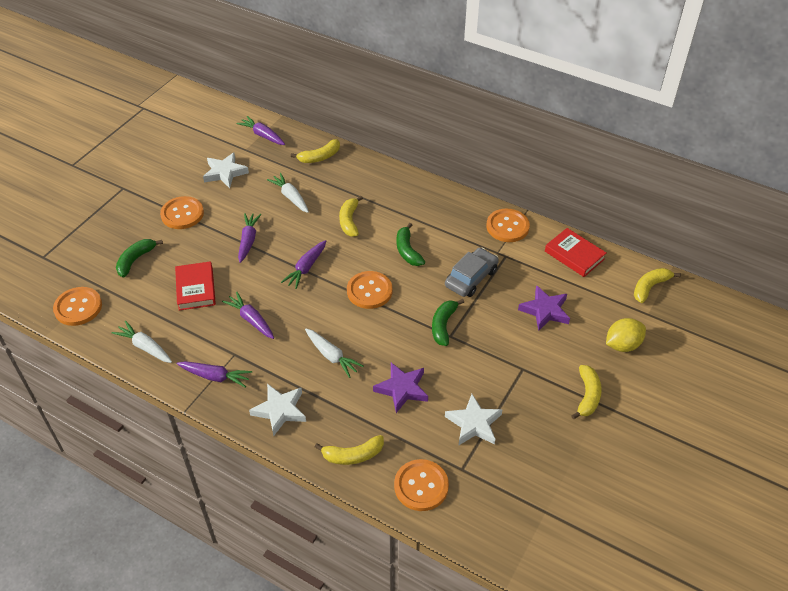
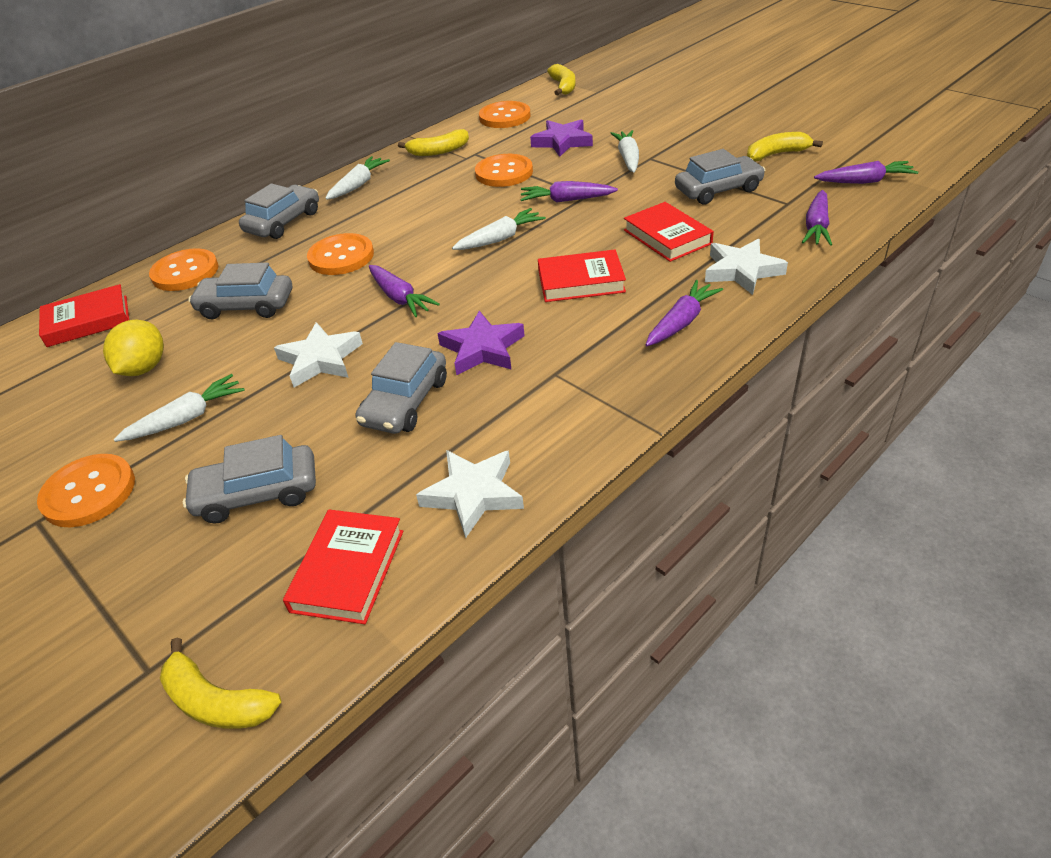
green banana: [116,239,163,277] [396,223,425,266] [432,299,464,346] = 3 -> none = 0
grey car: [445,248,499,297] = 1 -> [183,435,316,524] [188,263,292,319] [239,183,319,239] [356,342,447,434] [675,149,765,205] = 5
red book: [175,261,216,311] [545,228,606,277] = 2 -> [39,284,129,347] [283,510,403,624] [538,249,626,302] [624,202,714,262] = 4
white carrot: [112,321,172,363] [267,173,309,213] [305,328,363,378] = 3 -> [114,374,245,442] [325,156,390,200] [452,208,546,250] [611,130,639,173] = 4
yellow banana: [291,139,340,163] [315,435,384,465] [339,196,363,237] [571,365,602,419] [634,268,681,303] = 5 -> [160,637,281,729] [398,129,469,156] [547,64,576,95] [747,132,823,161] = 4

